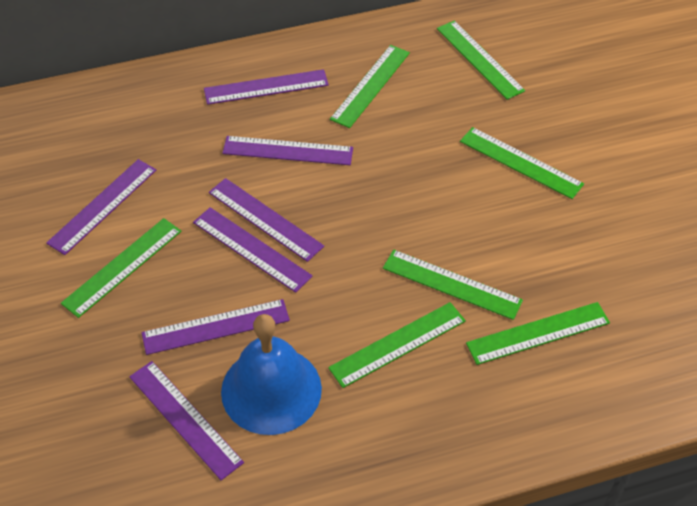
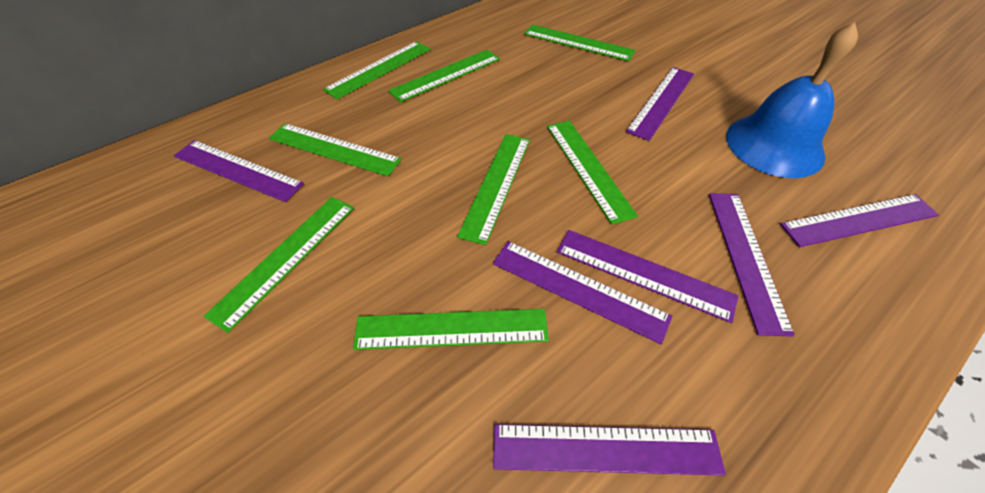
green ruler: [61,218,181,318] [328,302,466,388] [330,45,410,128] [383,250,523,320] [437,20,525,100] [460,127,584,199] [466,302,610,365] = 7 -> [203,197,354,333] [269,123,402,176] [323,41,430,99] [353,309,549,350] [388,50,500,102] [457,134,530,245] [524,24,636,61] [547,121,638,225] = 8

